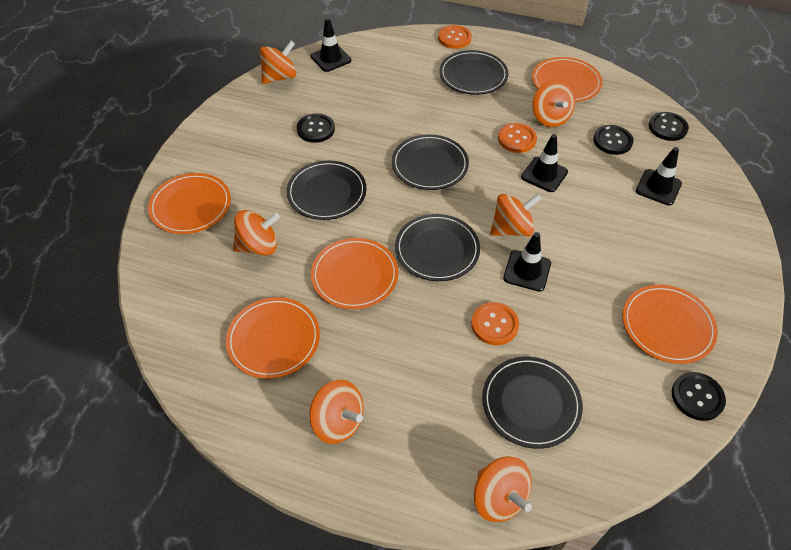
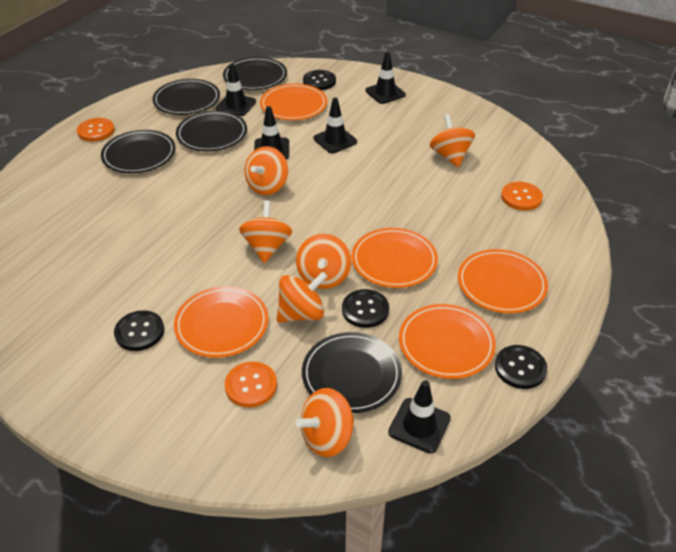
black traffic cone: [311,18,351,72] [503,232,551,292] [521,134,568,192] [636,147,682,206] = 4 -> [216,64,256,116] [254,106,289,159] [313,98,357,153] [365,52,406,104] [388,380,451,453] = 5

